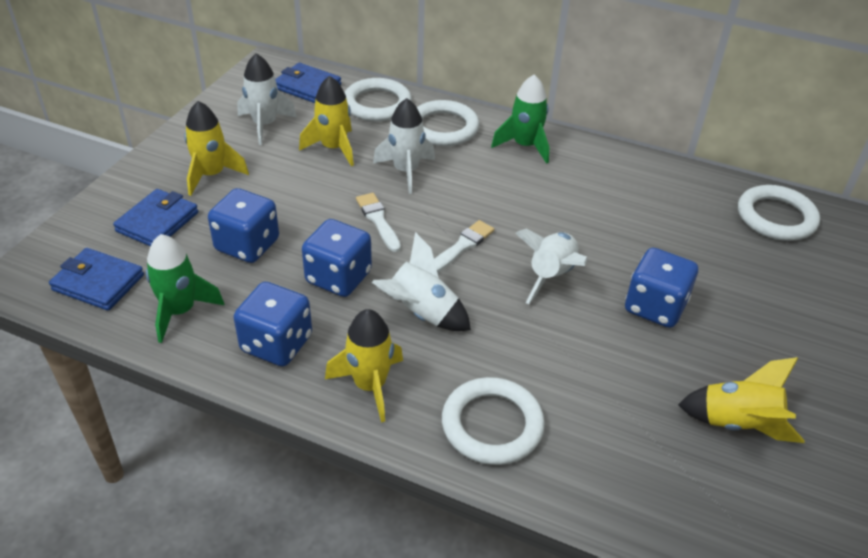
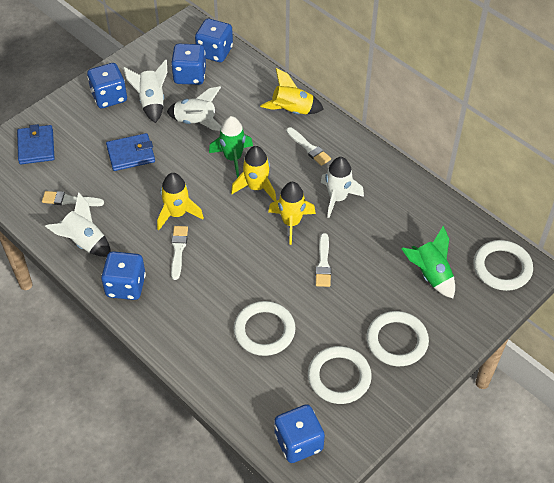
blue dice: [208,188,279,263] [234,282,312,367] [302,219,372,297] [625,248,698,328] = 4 -> [87,63,127,108] [101,251,146,300] [171,44,206,85] [195,19,233,62] [274,404,325,463] = 5
blue wallet: [49,248,144,311] [113,189,198,246] [275,63,341,103] = 3 -> [17,124,55,164] [106,133,155,171] = 2
white brush: [356,193,401,252] [434,220,494,273] = 2 -> [42,191,104,206] [171,226,188,280] [286,127,331,166] [316,233,331,287] = 4

